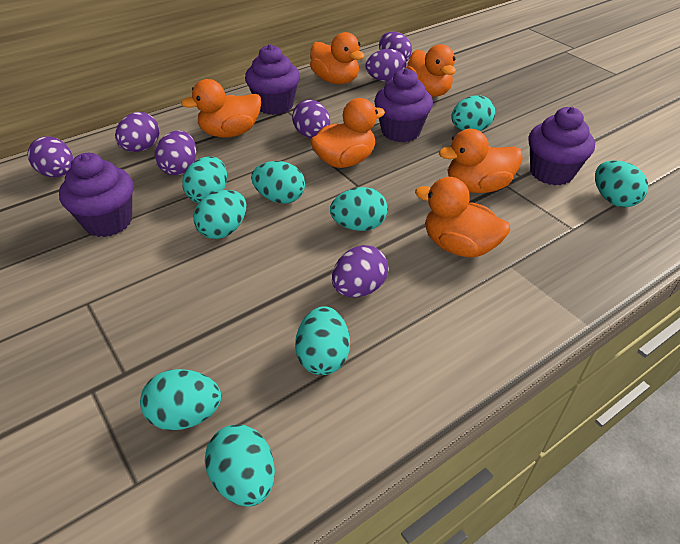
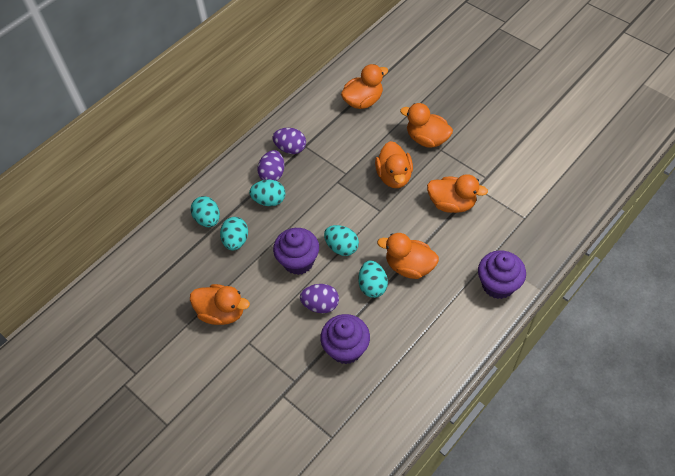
purple cupcake: [59,153,134,237] [245,44,300,115] [374,68,433,142] [528,107,595,185] = 4 -> [273,228,319,275] [320,314,370,364] [478,250,526,299] = 3
purple egg: [27,136,73,177] [115,112,160,152] [155,130,196,175] [292,100,330,138] [332,245,389,297] [365,49,407,82] [379,31,412,62] = 7 -> [257,150,284,181] [272,128,306,154] [300,284,339,313] = 3
turquoise egg: [140,369,221,430] [182,156,227,203] [193,190,246,239] [205,425,275,507] [251,161,305,204] [295,306,350,375] [330,187,388,231] [451,95,495,131] [595,160,648,207] = 9 -> [191,196,220,227] [220,217,248,251] [249,180,285,206] [324,225,359,256] [359,260,388,298] = 5

